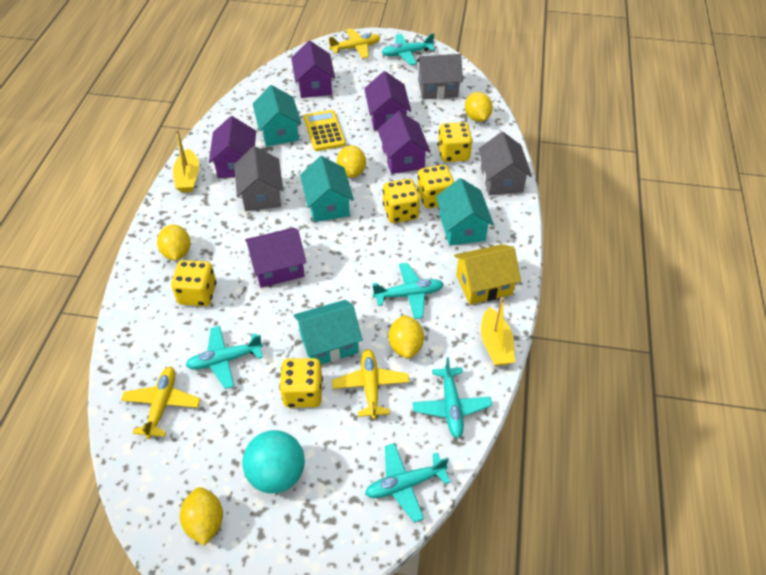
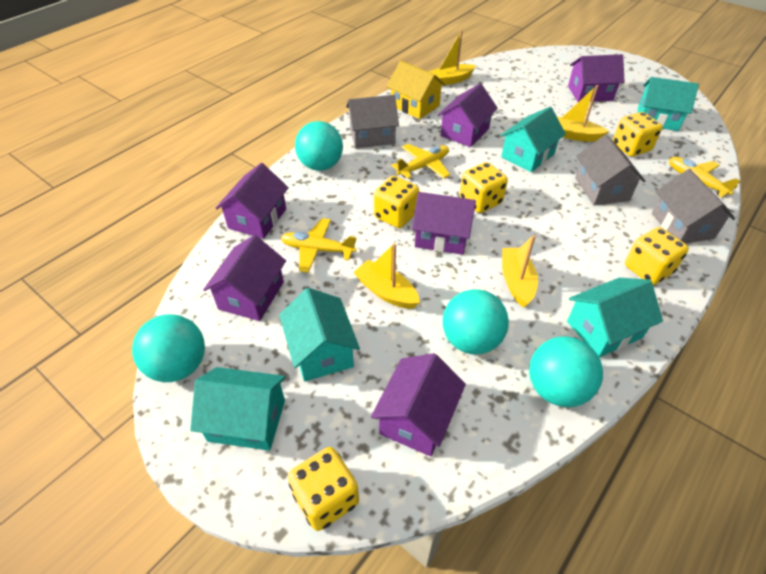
purple house: [209,116,256,178] [245,228,306,288] [291,41,335,98] [364,71,411,131] [378,111,431,174] = 5 -> [203,235,286,321] [216,163,289,239] [371,353,466,456] [412,192,476,255] [437,83,498,147] [568,54,625,102] = 6
turquoise ball: [242,430,305,493] = 1 -> [132,314,205,382] [295,121,343,171] [443,289,509,354] [529,336,603,407] = 4
turquoise house: [253,85,302,146] [294,300,363,364] [300,156,354,222] [436,178,494,246] = 4 -> [190,367,286,451] [279,288,360,382] [500,107,566,172] [567,278,663,357] [638,77,699,131] = 5
turquoise plane: [185,326,263,389] [365,443,450,523] [372,263,444,319] [382,33,435,65] [413,357,492,438] = 5 -> none = 0
yellow boat: [173,129,199,192] [481,297,515,366] = 2 -> [353,243,420,309] [429,30,476,85] [502,235,538,308] [557,85,609,142] = 4
yellow calculator: [304,110,346,151] = 1 -> none = 0
yellow lemon: [157,225,191,260] [180,487,223,546] [337,145,366,178] [389,315,424,358] [465,92,493,122] = 5 -> none = 0

